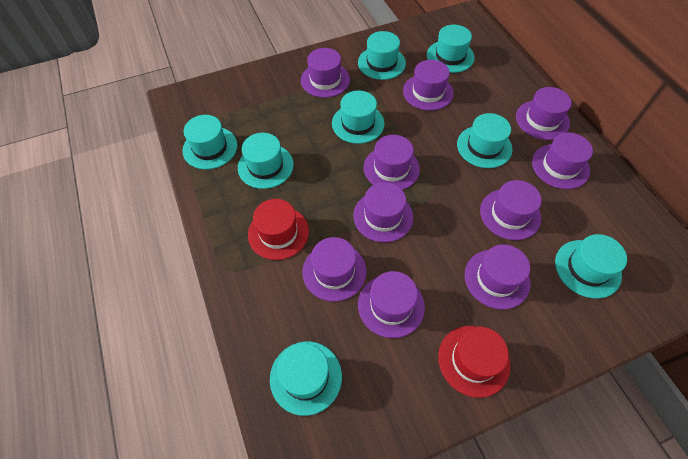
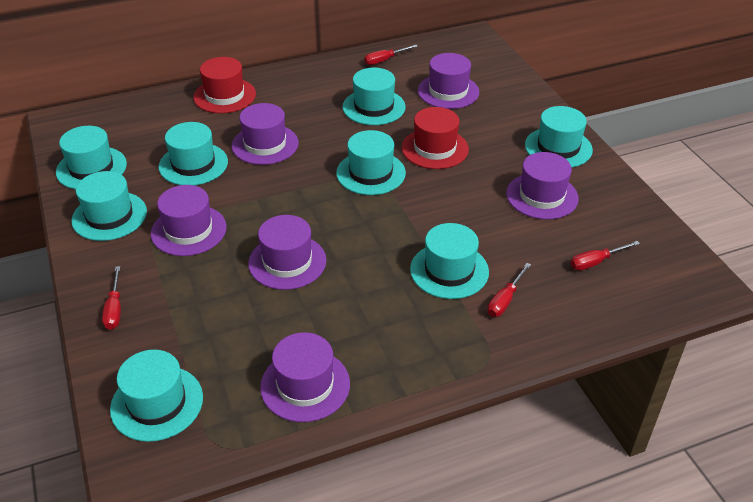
purple hat: [301,48,350,98] [302,237,366,301] [353,182,413,242] [358,271,425,338] [364,135,420,190] [403,60,454,111] [465,244,531,309] [480,180,542,240] [516,87,572,140] [532,133,593,189] = 10 -> [151,185,227,256] [232,103,299,165] [248,215,326,290] [260,332,350,422] [418,53,479,109] [506,152,579,220] = 6
red screwdriver: none = 0 -> [102,266,121,330] [364,45,418,65] [487,263,531,317] [570,241,640,270] = 4

